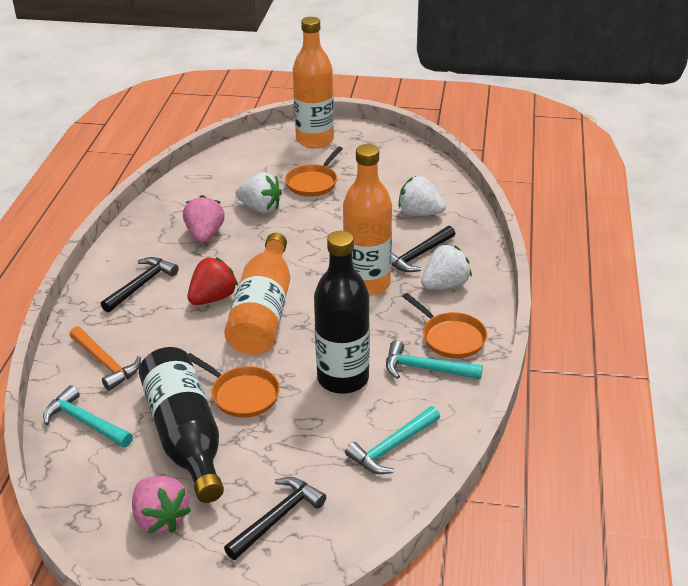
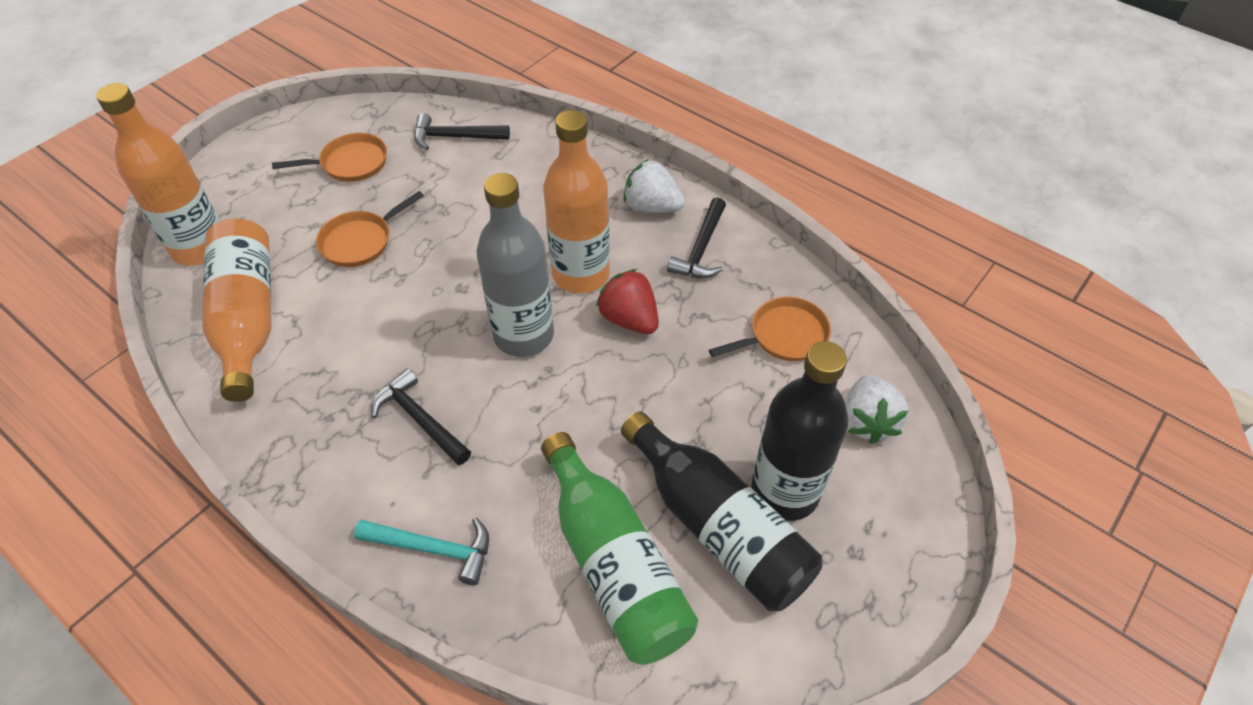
green bottle: none = 0 -> [541,432,698,665] = 1
grey bottle: none = 0 -> [476,173,554,357] = 1
orange hammer: [70,326,141,391] = 1 -> none = 0
pink strawberry: [132,476,191,533] [183,195,225,243] = 2 -> none = 0
turquoise hammer: [43,385,133,448] [345,406,440,474] [386,340,483,379] = 3 -> [354,517,489,585] = 1
white strawberry: [236,172,282,213] [398,176,446,216] [421,244,472,290] = 3 -> [624,159,685,213] [845,375,909,444] = 2

